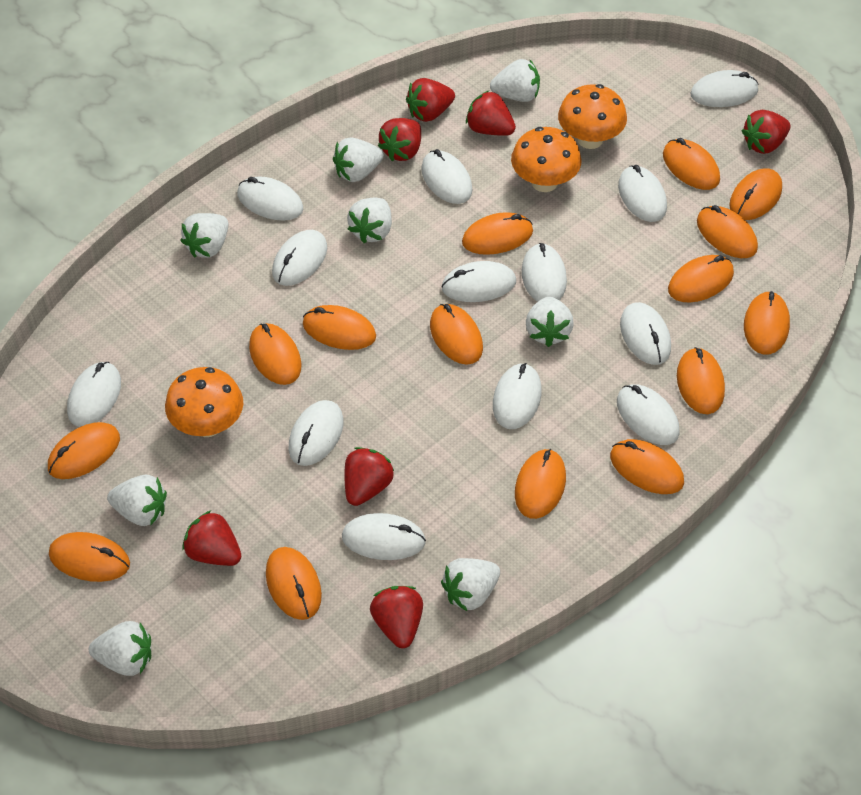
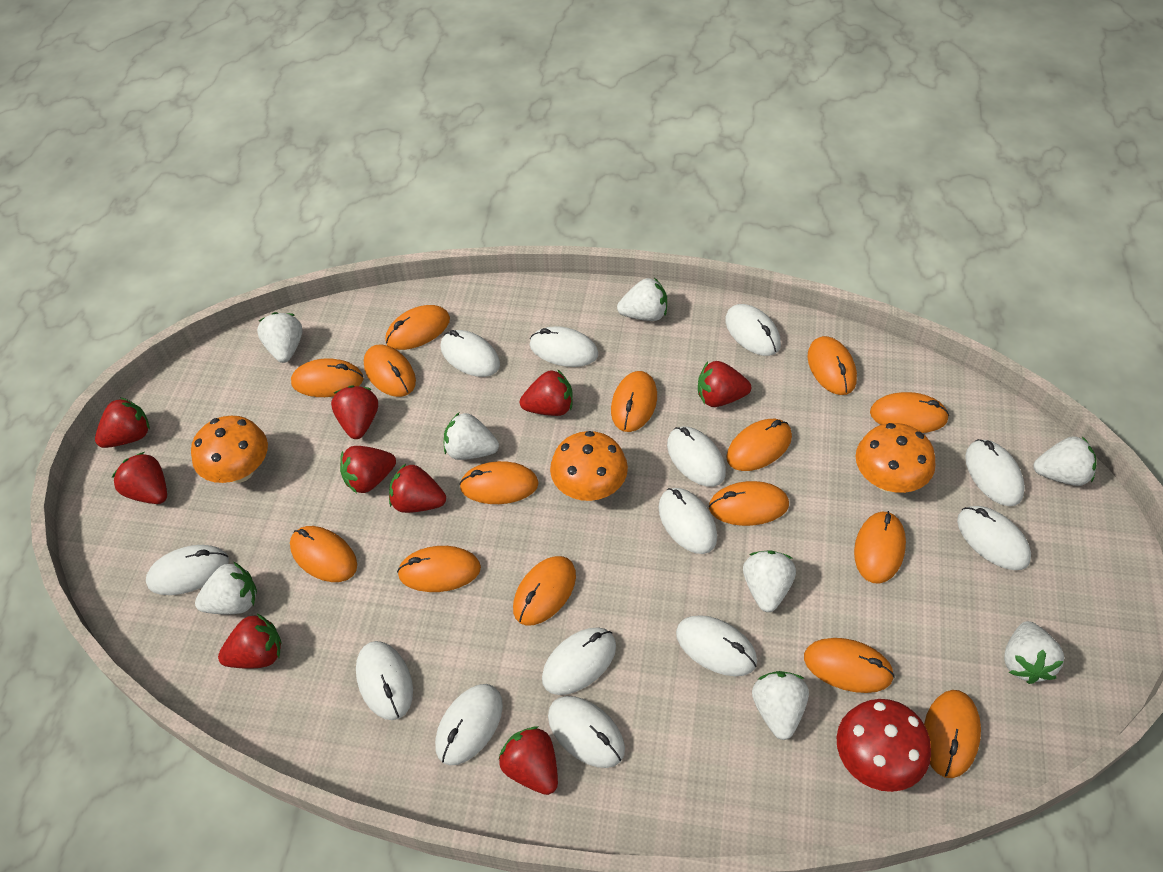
red mushroom: none = 0 -> [837,699,931,792] = 1
red strawberry: [182,511,241,566] [344,447,394,506] [370,586,423,648] [378,118,421,161] [406,78,455,122] [466,91,516,136] [742,110,790,154] = 7 -> [95,397,150,448] [112,452,167,504] [218,614,281,668] [331,386,378,439] [340,446,396,493] [389,464,446,513] [499,726,558,795] [520,369,573,416] [698,361,751,407] = 9

